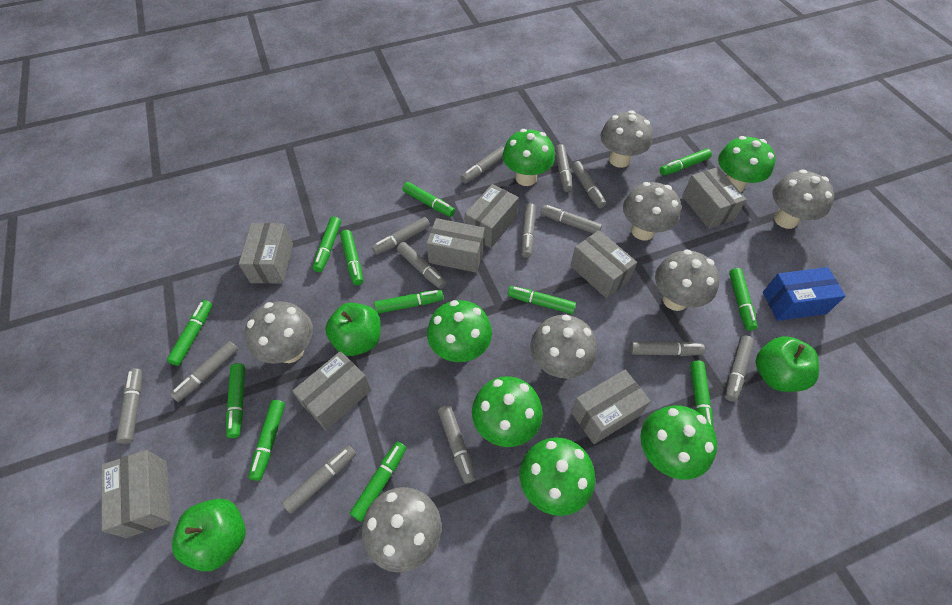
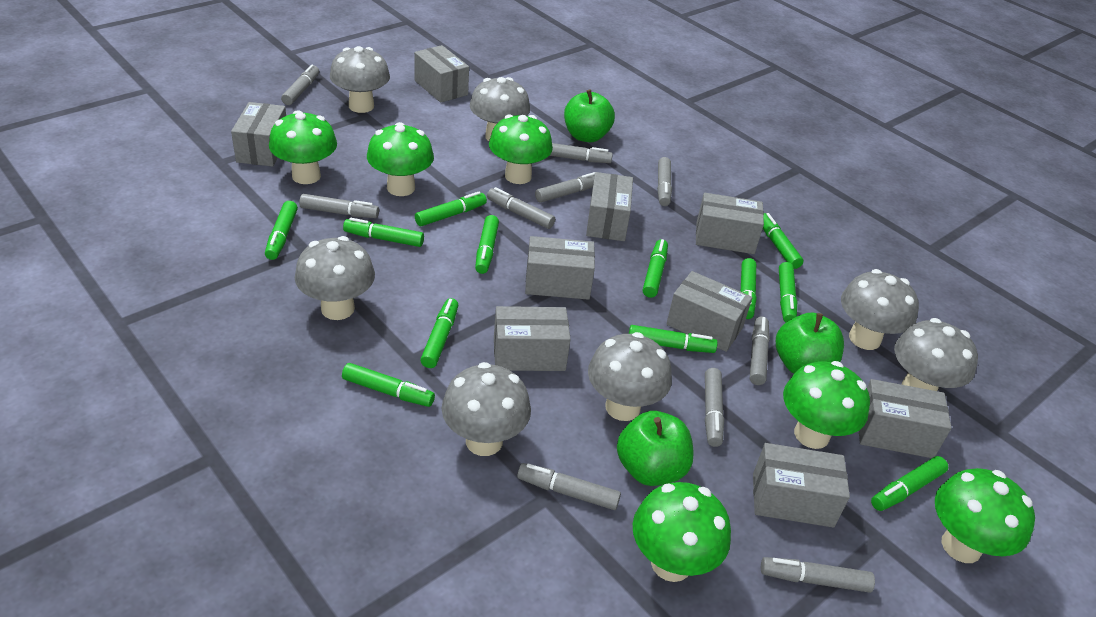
blue box: [763,267,846,321] = 1 -> none = 0
grey box: [101,450,171,538] [239,223,293,284] [292,351,371,430] [426,218,485,273] [464,184,519,248] [570,230,637,298] [571,370,651,444] [682,167,747,229] = 8 -> [231,102,286,167] [414,45,469,103] [494,306,571,371] [525,236,595,300] [586,172,633,241] [666,271,752,352] [696,193,764,254] [753,443,850,528] [859,379,952,458] = 9
grey marker: [116,368,142,444] [170,341,238,402] [282,445,356,514] [372,217,430,255] [397,242,446,289] [438,405,476,484] [461,146,504,183] [521,203,536,258] [541,205,602,234] [555,144,572,192] [571,161,606,208] [630,341,705,356] [725,336,754,402] = 13 -> [281,64,319,105] [299,194,379,218] [487,187,555,229] [517,463,621,510] [535,172,595,203] [549,143,613,163] [657,157,672,206] [705,368,724,447] [750,316,770,385] [761,557,875,593] = 10

